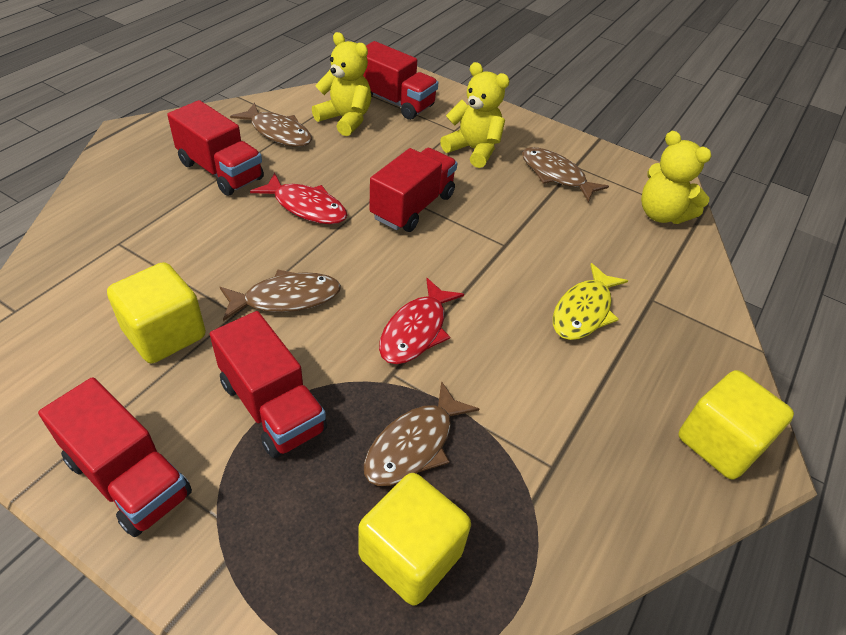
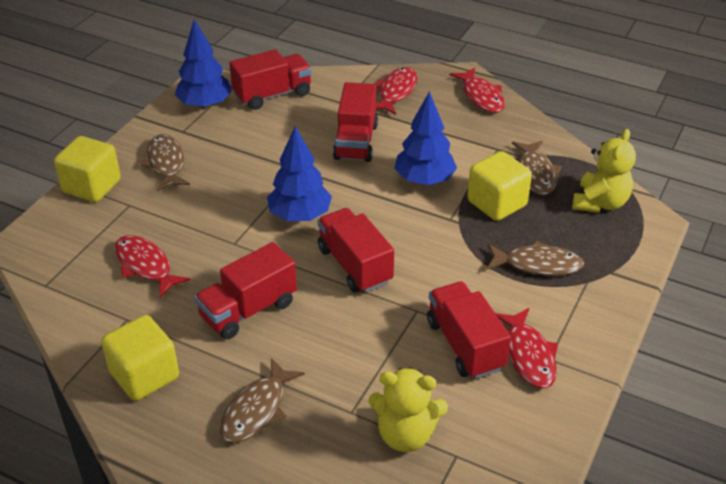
blue tree: none = 0 -> [175,19,232,109] [267,126,332,221] [394,91,457,185] = 3
red fish: [250,173,347,224] [379,278,464,364] = 2 -> [115,235,190,298] [374,67,418,115] [450,68,505,113] [495,308,558,388] = 4
yellow fish: [553,263,628,340] = 1 -> none = 0
yellow teddy bear: [312,32,371,136] [440,62,509,168] [641,131,711,224] = 3 -> [369,367,448,452] [572,129,636,213] = 2

